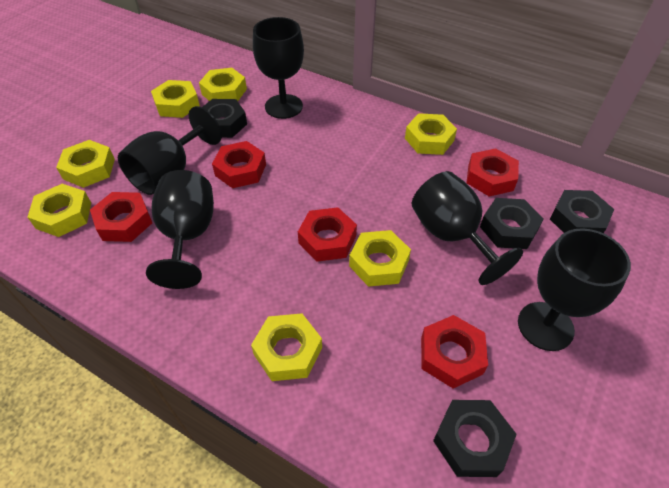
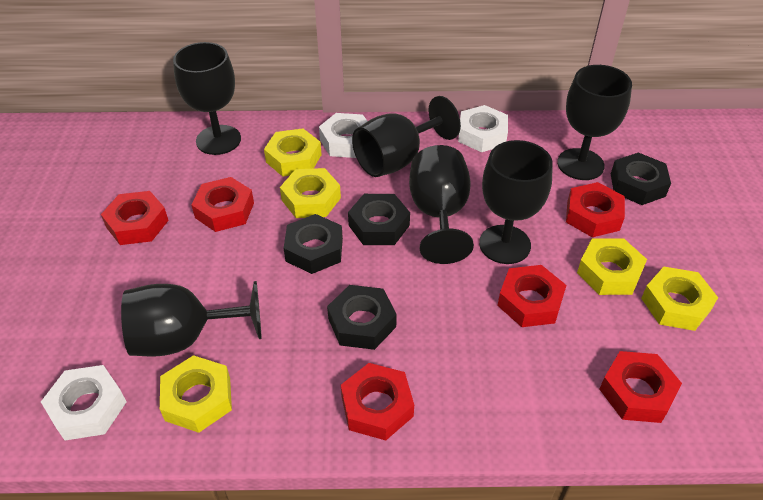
black goblet: [118,106,222,195] [146,170,214,289] [253,17,304,119] [412,171,523,285] [518,228,631,351] = 5 -> [121,281,262,356] [173,42,241,155] [352,96,461,177] [409,145,474,264] [479,140,553,264] [557,65,632,180] = 6
red nut: [90,192,152,242] [212,141,266,188] [298,207,357,262] [421,315,488,388] [467,148,519,197] = 5 -> [101,191,169,245] [191,177,254,232] [341,363,414,441] [497,265,566,327] [566,182,625,237] [599,351,682,423] = 6
white nut: none = 0 -> [41,365,127,440] [319,113,367,158] [458,105,508,152] = 3
yellow nut: [27,184,91,237] [56,140,115,188] [151,80,200,118] [199,68,247,101] [251,313,322,381] [349,230,411,287] [405,113,457,155] = 7 -> [160,355,232,433] [264,128,322,177] [280,168,341,218] [577,238,647,295] [641,267,718,331] = 5

